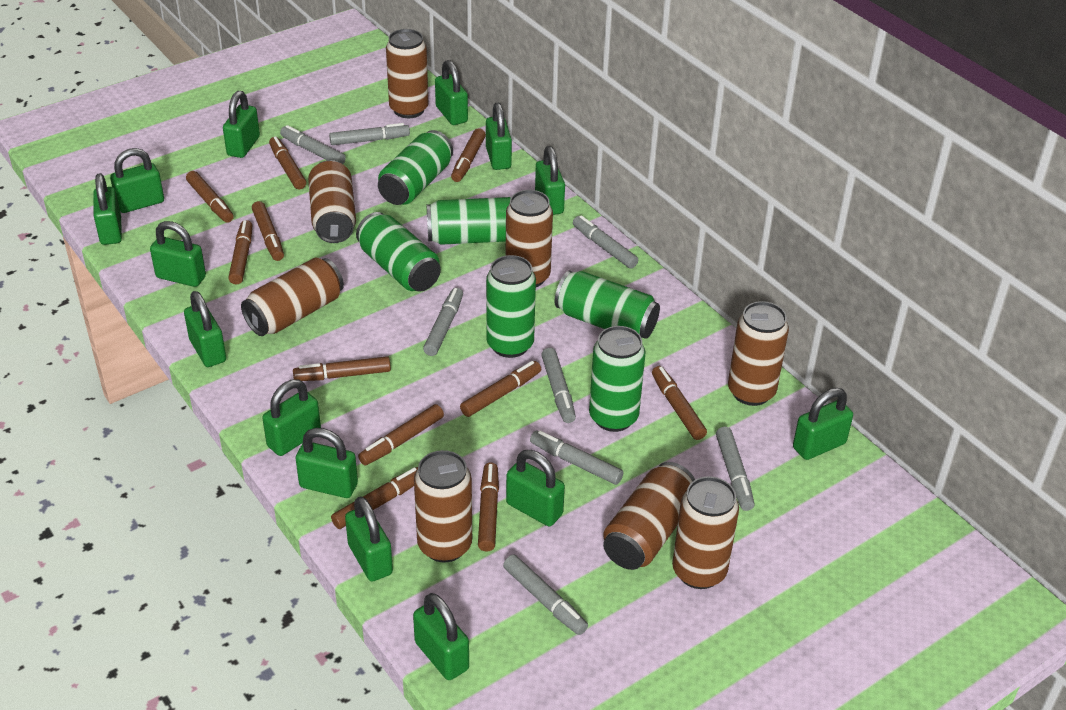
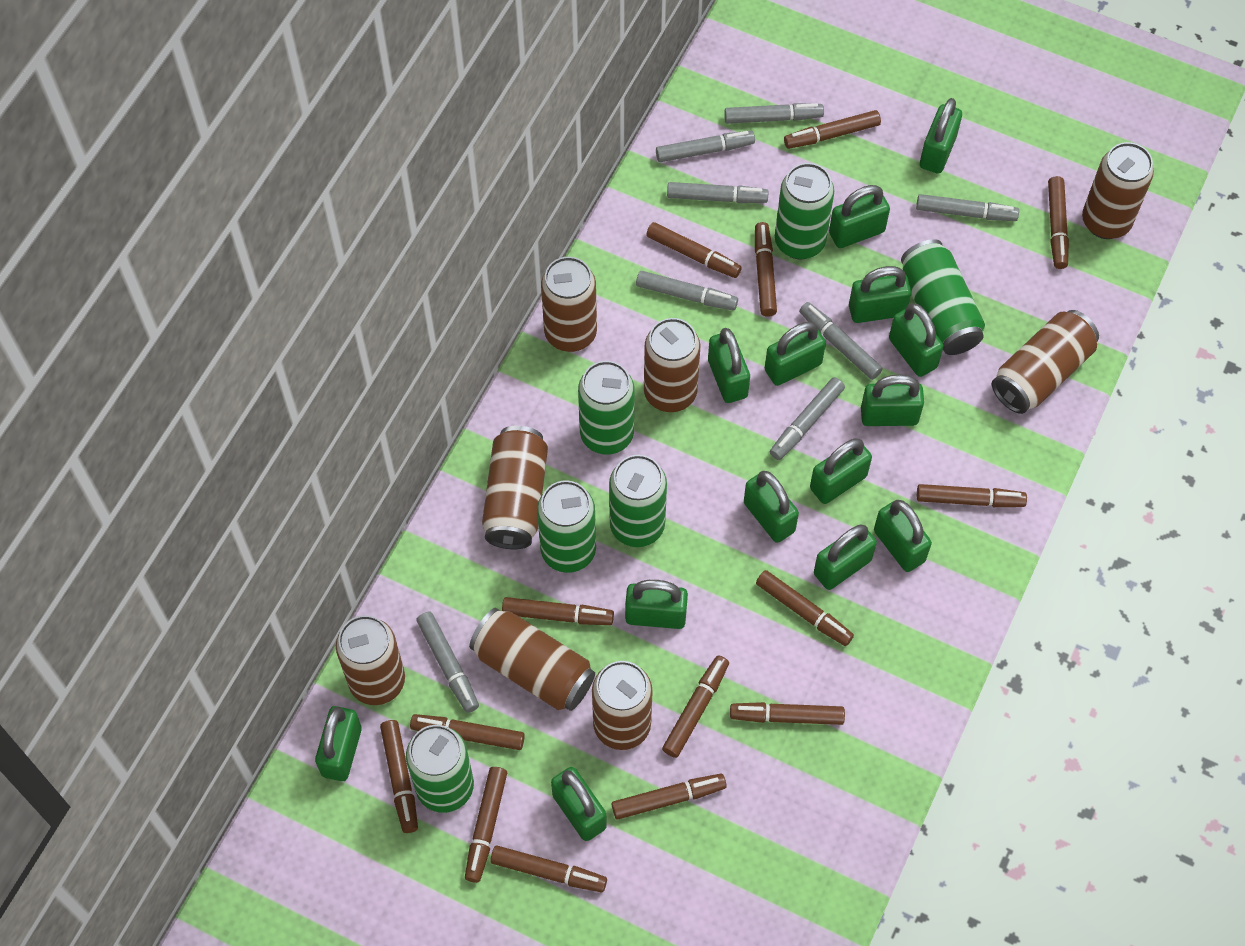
brown marker: [186,171,234,223] [228,220,252,285] [252,201,284,261] [269,136,306,189] [293,356,391,381] [331,467,418,529] [358,404,444,466] [451,128,486,182] [460,361,541,417] [478,462,499,552] [652,366,707,440] = 11 -> [380,720,418,833] [410,714,525,750] [465,767,507,883] [490,846,607,893] [502,597,614,625] [612,774,727,820] [646,222,742,278] [662,655,729,758] [730,702,845,725] [755,222,777,317] [756,570,854,646] [784,110,881,149] [917,484,1027,507] [1048,176,1069,269] = 14

